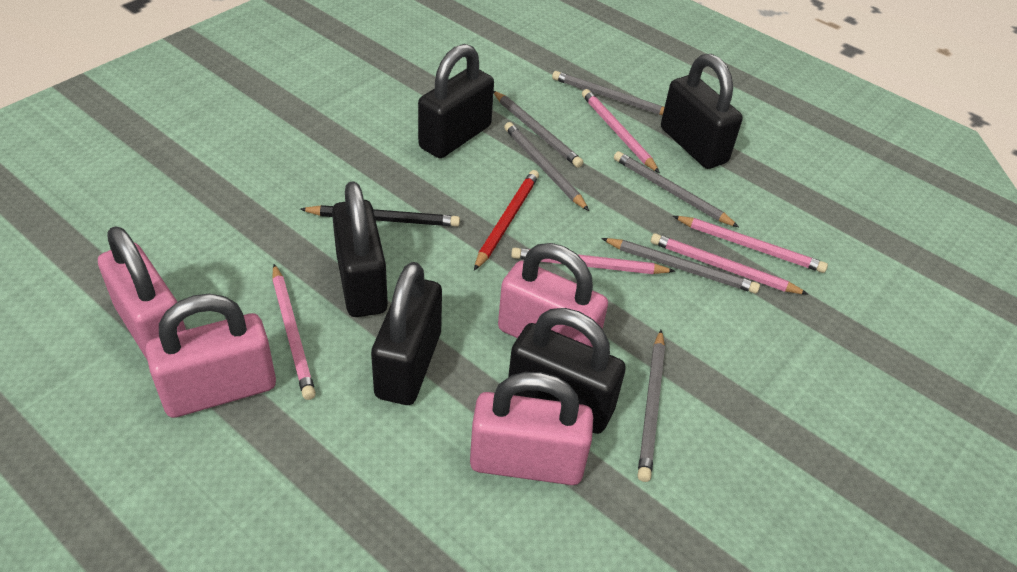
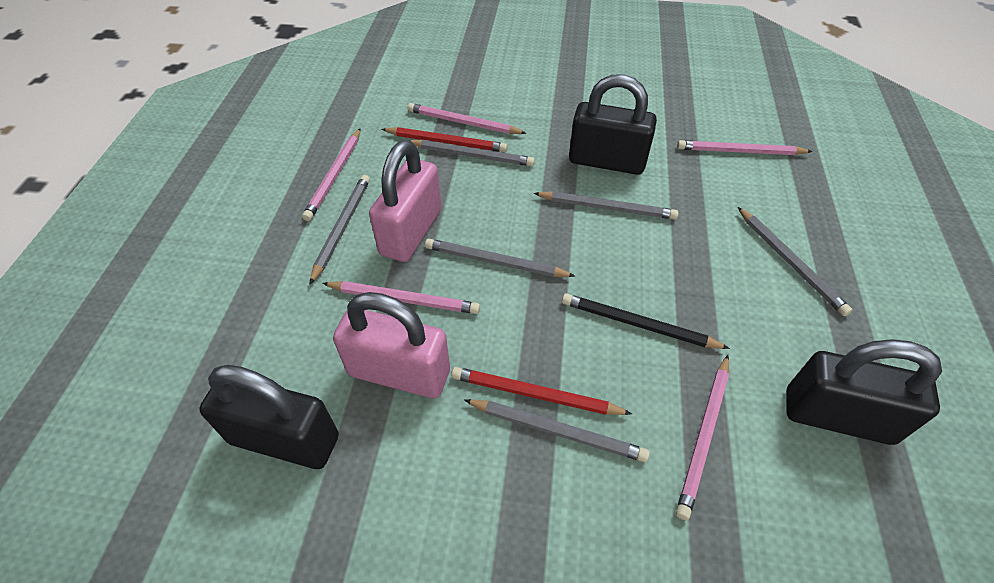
black padlock: [332,181,388,317] [371,262,442,405] [418,44,494,158] [508,308,626,434] [661,54,743,169] = 5 -> [199,365,339,469] [569,74,657,175] [786,339,942,445] = 3
pink padlock: [98,226,186,361] [146,294,276,418] [470,372,593,485] [498,243,608,347] = 4 -> [333,292,450,398] [369,140,441,262] = 2
red pencil: [474,170,539,271] = 1 -> [382,127,508,152] [451,367,632,415] = 2

